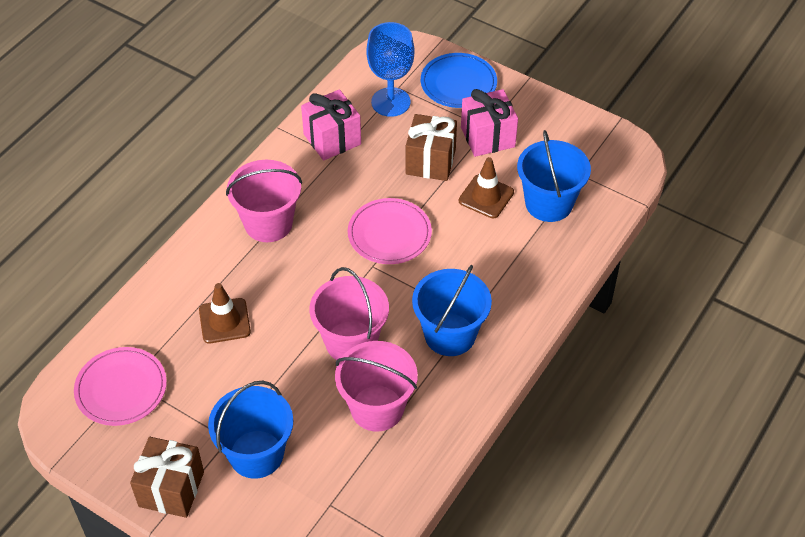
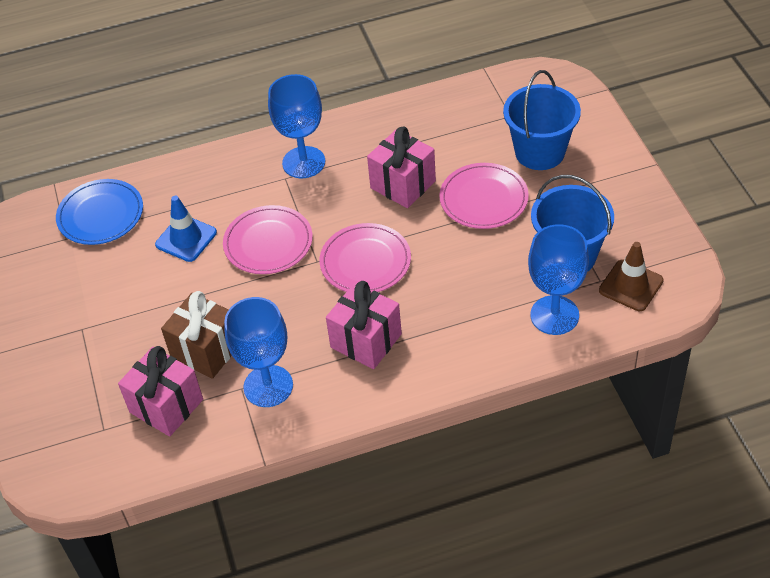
blue bucket: [208,381,293,479] [412,265,492,356] [517,130,591,222] = 3 -> [503,70,581,170] [531,175,614,272] = 2
blue goblet: [366,22,414,117] = 1 -> [224,297,293,407] [268,74,325,178] [528,224,589,335] = 3
blue traffic cone: none = 0 -> [155,196,217,262] = 1
brown gift: [130,437,204,518] [406,114,457,181] = 2 -> [161,291,232,379] = 1
brown traffic cone: [199,283,251,344] [459,157,514,218] = 2 -> [599,242,663,311] = 1
pink bucket: [226,160,302,242] [309,267,389,360] [335,341,418,432] = 3 -> none = 0
pink gift: [301,89,361,161] [461,89,518,157] = 2 -> [118,346,203,437] [326,281,402,369] [367,127,436,208] = 3
pink plate: [74,347,167,426] [348,198,432,264] = 2 -> [223,205,313,274] [319,223,411,292] [439,163,529,229] = 3

